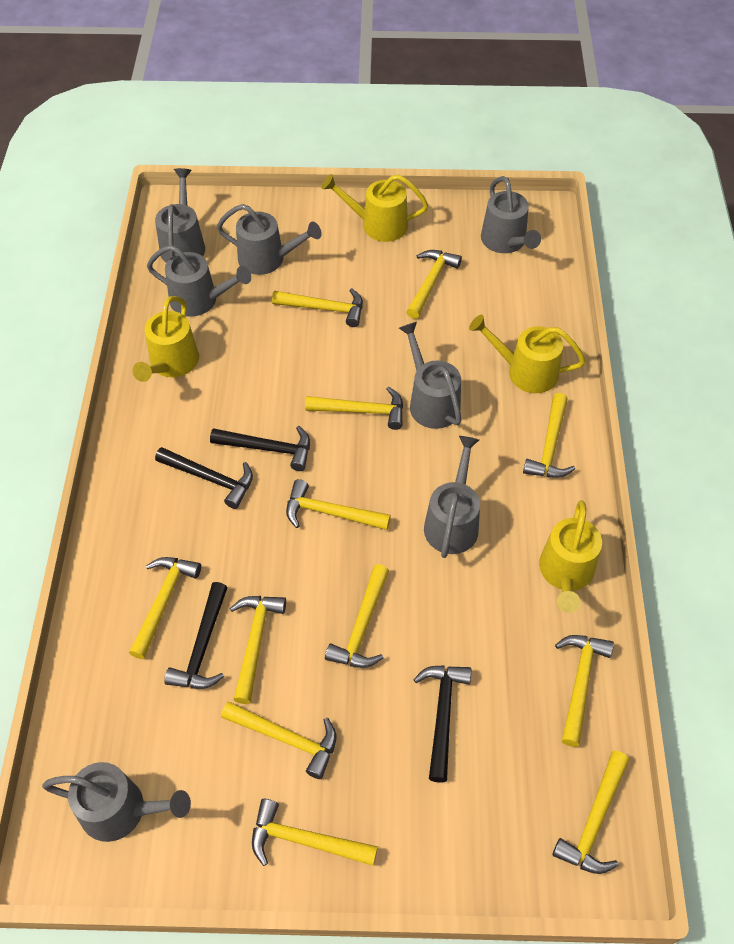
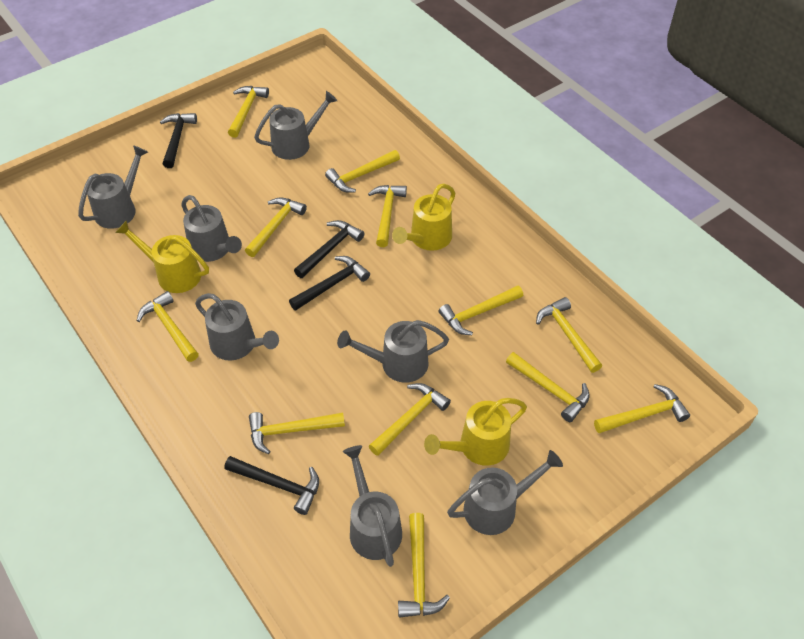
yellow watering can: [132,296,199,382] [321,174,428,242] [469,315,586,393] [539,500,602,613] = 4 -> [115,220,209,293] [392,183,455,251] [424,398,527,466] = 3

